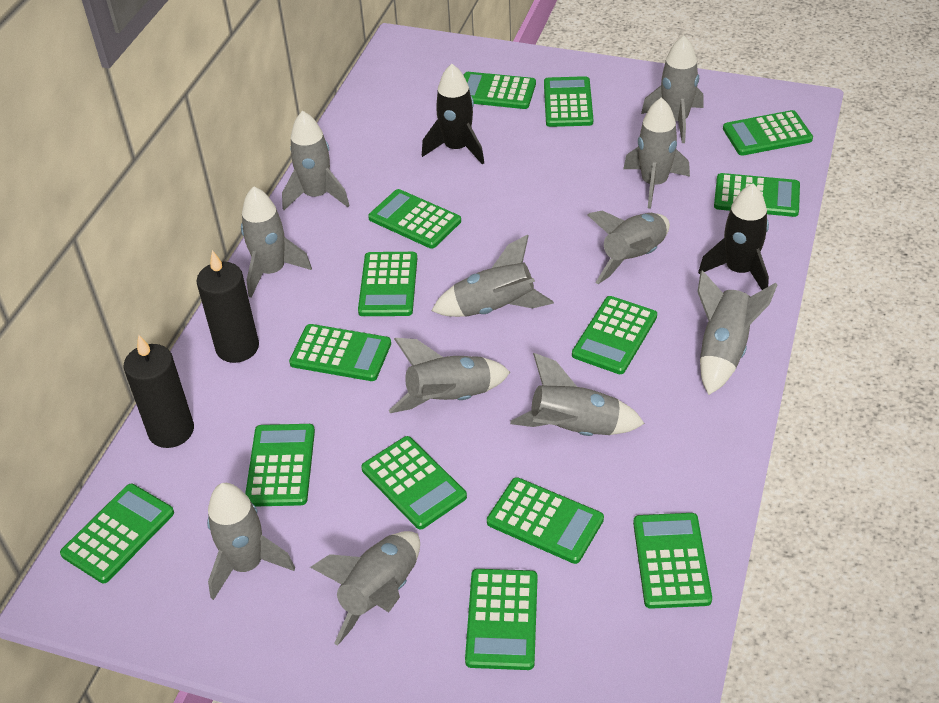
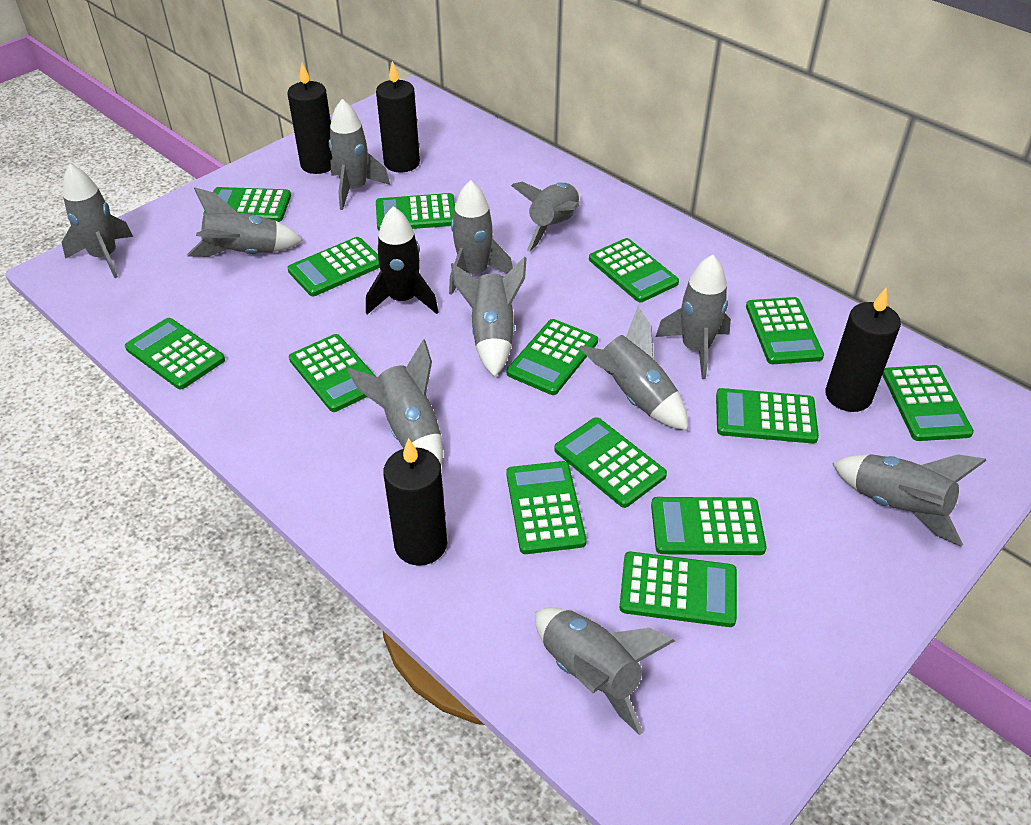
black candle: [123,335,194,448] [196,250,259,363] = 2 -> [287,63,332,174] [376,61,420,172] [383,438,447,566] [825,288,901,412] = 4
black rocket: [422,64,484,165] [698,184,769,290] = 2 -> [366,206,439,315] = 1

